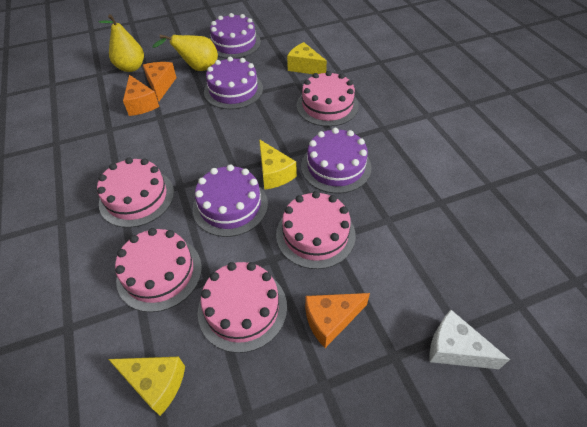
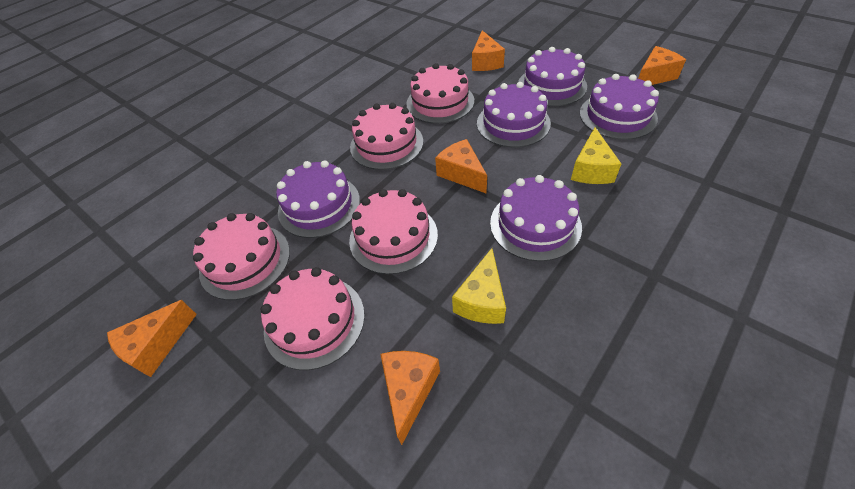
orange cheese: [123,75,159,116] [143,62,177,101] [305,293,370,348] = 3 -> [107,300,197,377] [380,351,440,445] [435,139,487,193] [472,30,505,71] [638,46,686,85] = 5
purple cake: [193,164,268,237] [204,57,263,109] [210,13,261,59] [301,128,372,194] = 4 -> [276,160,360,238] [477,82,551,147] [490,175,582,261] [518,47,587,106] [580,74,659,140] = 5
white cheese: [430,310,510,369] = 1 -> none = 0
yellow cheese: [108,357,185,416] [259,139,297,190] [287,42,327,74] = 3 -> [452,248,506,324] [571,127,621,184] = 2
yellow pear: [98,14,144,72] [152,34,218,71] = 2 -> none = 0

